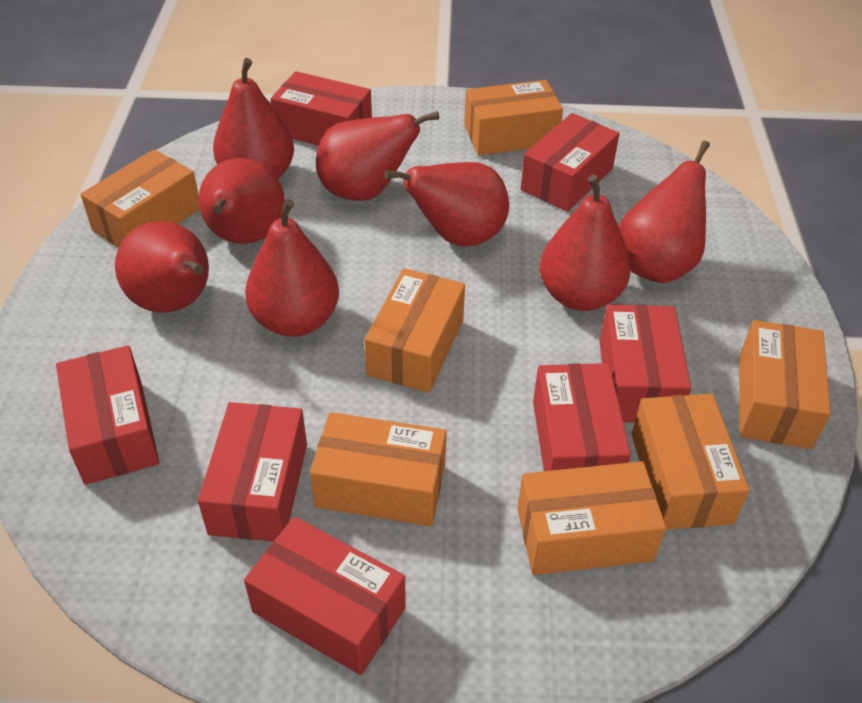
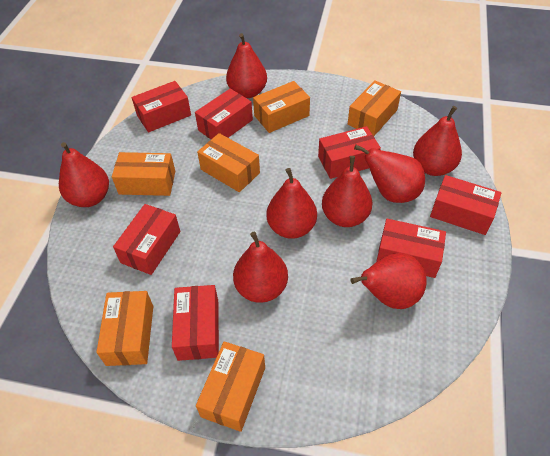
orange box: [80,149,199,248] [310,412,447,526] [365,268,465,393] [464,80,563,155] [517,461,666,575] [632,394,750,530] [739,320,831,449] = 7 -> [96,291,153,366] [112,152,175,196] [196,341,265,432] [197,133,260,192] [253,81,310,133] [348,80,401,136] = 6

